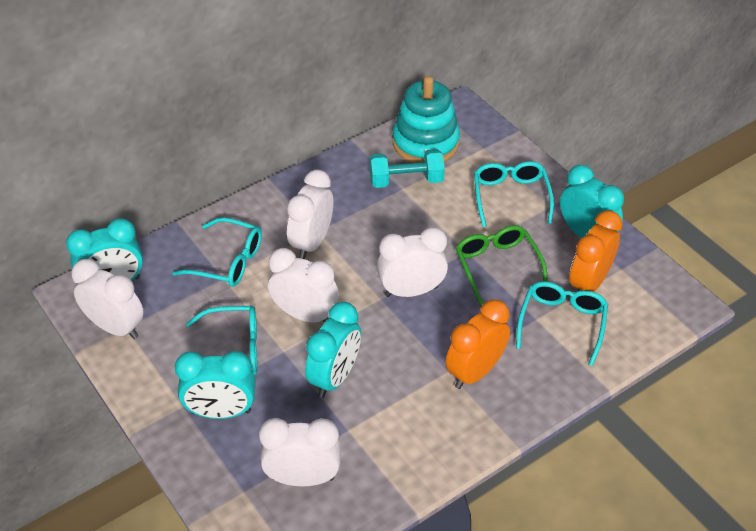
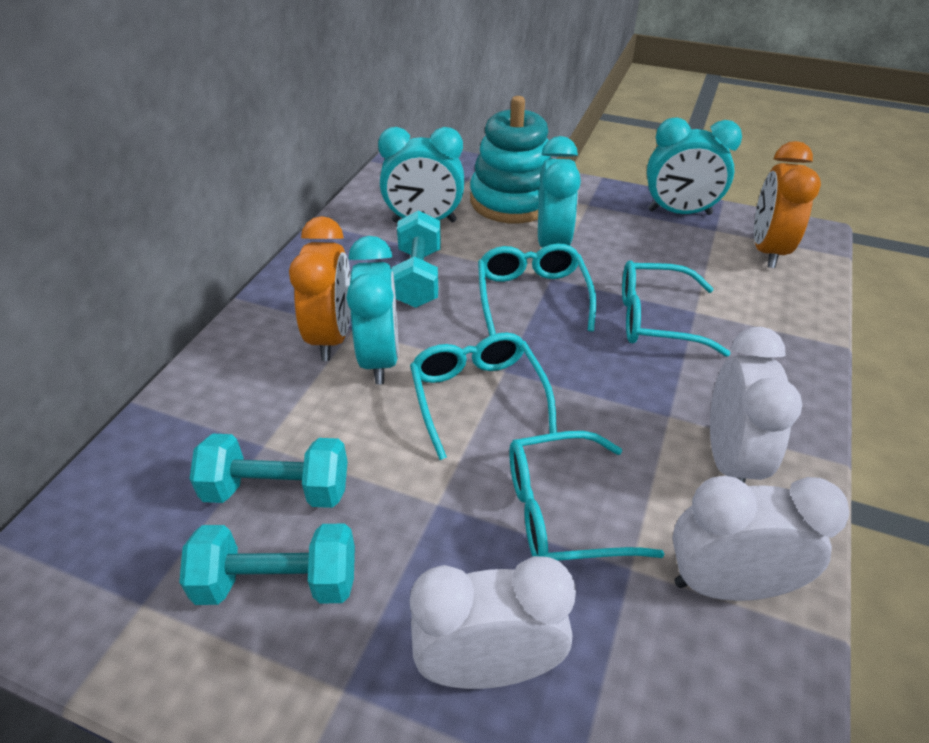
green glasses: [456,225,548,305] = 1 -> none = 0
turquoise dumbbell: [370,149,445,188] = 1 -> [179,524,355,605] [189,434,348,508] [392,210,441,308] = 3
white clock: [72,259,144,339] [259,418,341,486] [268,248,339,323] [287,170,333,259] [377,227,448,297] = 5 -> [410,556,576,689] [672,476,849,601] [710,327,802,483] = 3

